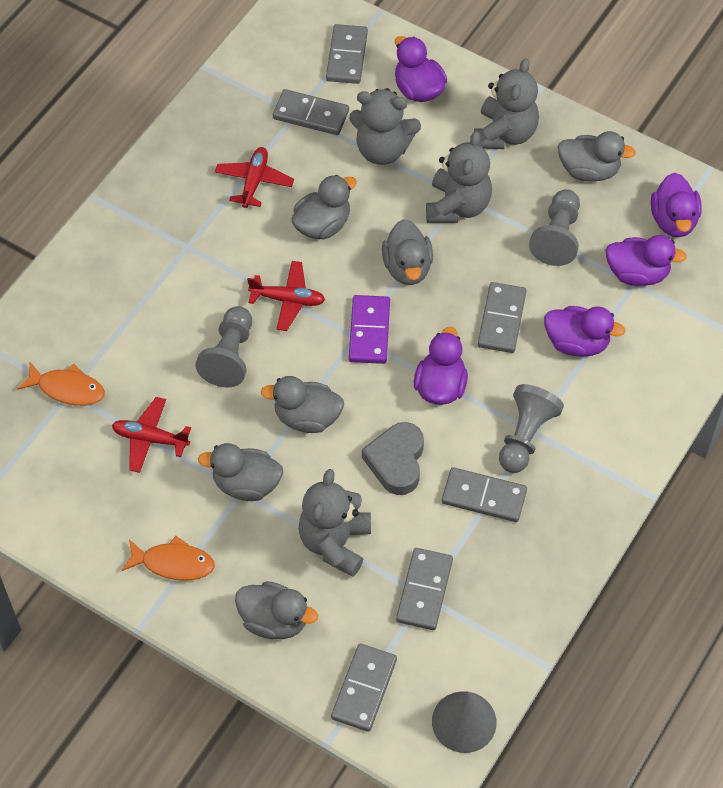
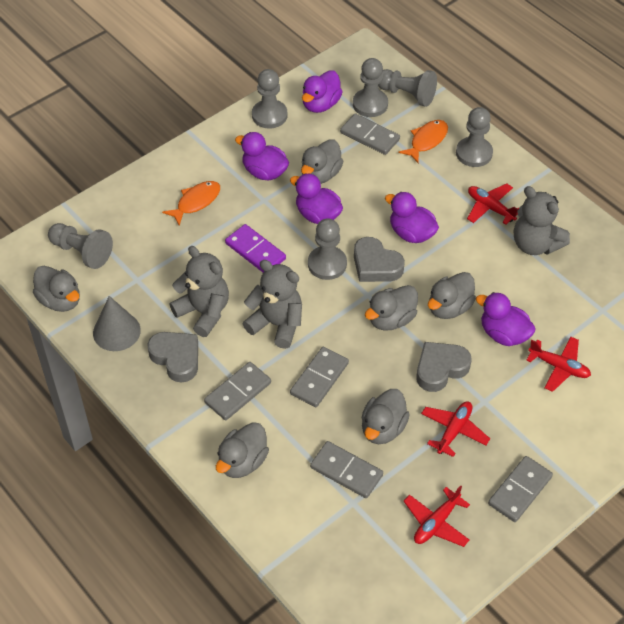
grey domino: [273,89,349,135] [326,24,368,84] [331,644,397,732] [396,548,453,630] [442,467,527,522] [478,282,526,353] = 6 -> [204,362,271,420] [290,347,349,407] [310,441,383,498] [340,113,400,155] [488,456,553,522] = 5
grey heart: [362,422,424,495] = 1 -> [147,332,198,383] [354,237,405,282] [416,342,472,392] = 3
grey pawn: [195,306,252,387] [499,384,564,473] [529,189,580,266] = 3 -> [48,223,113,269] [252,69,287,128] [308,219,347,280] [353,58,388,117] [378,69,437,107] [456,107,493,167] = 6
grey teddy bear: [298,469,371,577] [349,88,421,165] [426,131,492,223] [474,58,539,149] = 4 -> [169,246,229,337] [243,260,302,349] [514,186,570,255] = 3
red plane: [112,397,191,473] [215,147,294,208] [247,261,325,331] = 3 -> [404,485,470,547] [421,401,490,457] [467,184,519,225] [526,337,591,392] = 4

